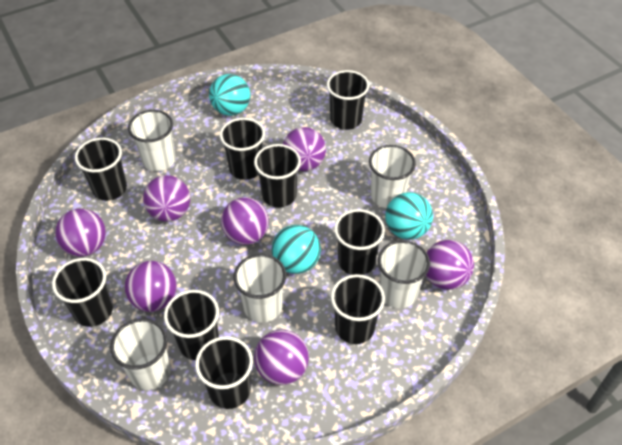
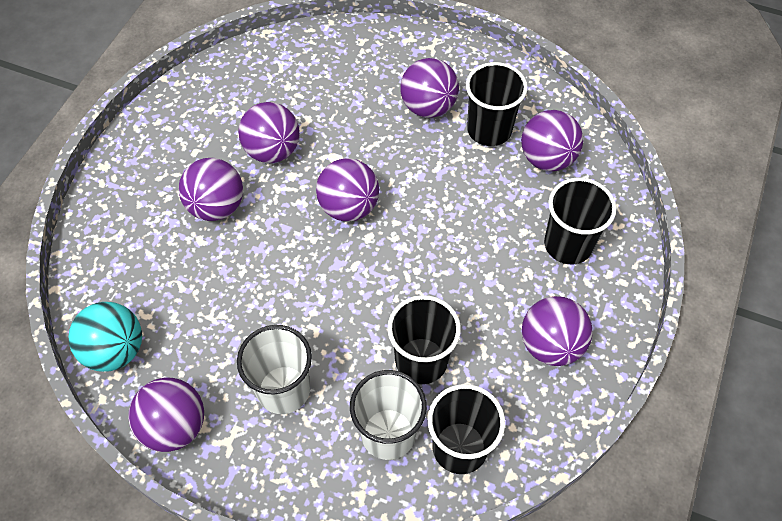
black cup: [52,258,113,327] [75,138,127,201] [164,290,219,360] [195,336,253,409] [220,118,265,180] [254,144,301,207] [327,70,369,130] [331,274,385,344] [334,209,385,275] = 9 -> [387,295,461,384] [428,384,505,474] [466,62,528,146] [544,178,616,264] = 4
turquoise ball: [209,74,250,116] [272,225,321,274] [385,192,433,240] = 3 -> [69,302,142,372] = 1
white cup: [110,318,171,390] [128,110,176,171] [233,254,286,323] [369,145,416,208] [378,240,430,308] = 5 -> [237,325,312,414] [350,370,427,460] = 2

